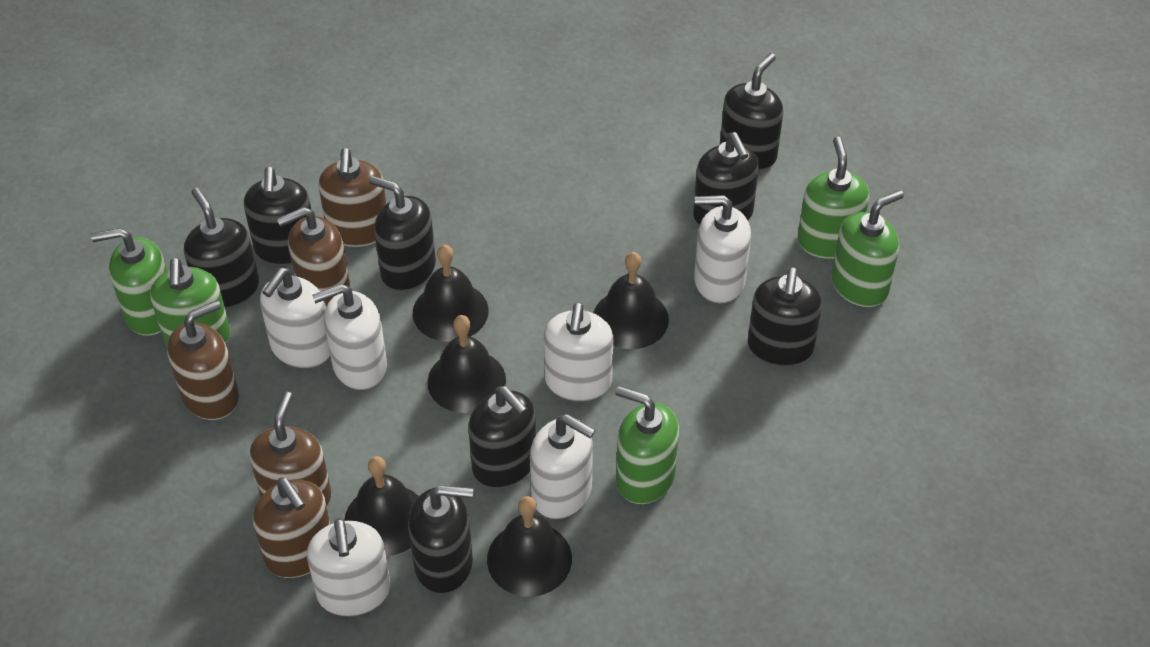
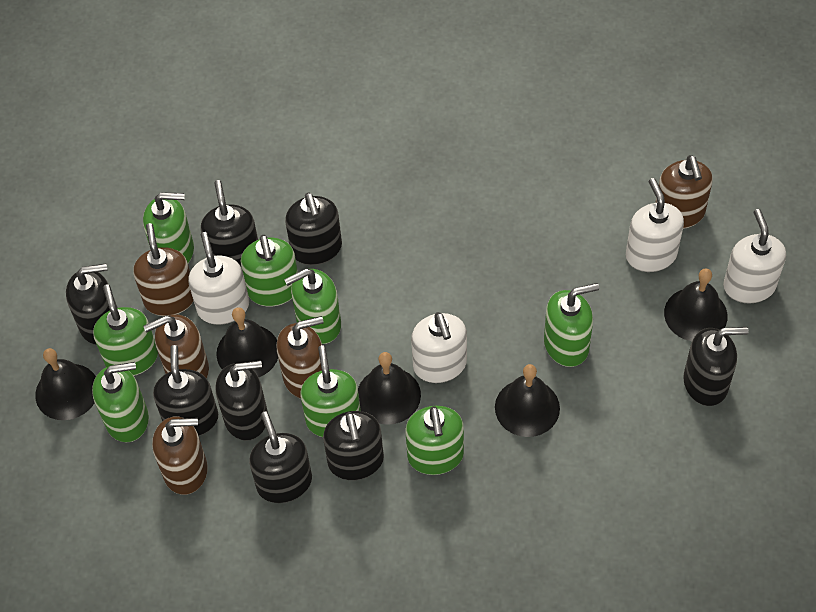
green soap dispenser: [91,228,167,336] [150,258,231,346] [615,386,679,504] [798,137,869,259] [831,190,904,307] = 5 -> [92,362,149,442] [93,284,158,376] [143,192,194,263] [241,235,298,307] [284,268,341,344] [301,345,361,437] [405,406,464,475] [544,283,599,367] = 8
white soap dispenser: [260,268,330,368] [307,518,390,616] [312,284,387,390] [530,414,595,519] [544,302,613,401] [694,195,751,304] = 6 -> [188,232,249,325] [411,312,467,383] [626,178,684,272] [723,209,786,304] = 4

